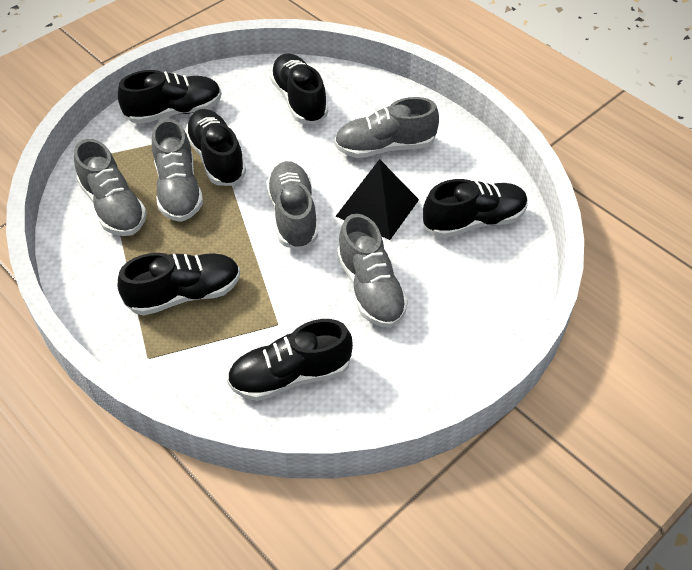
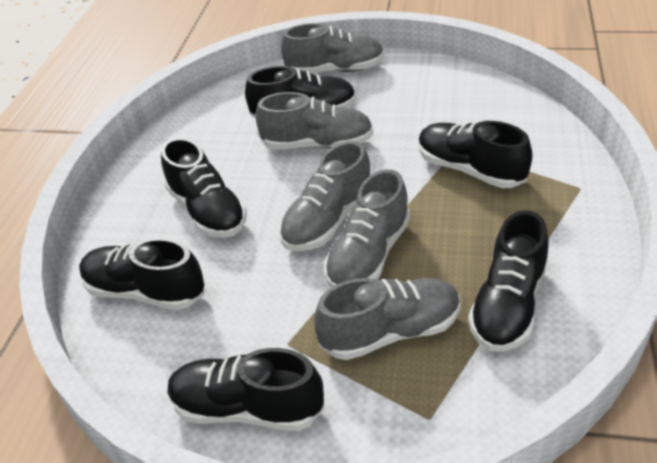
black pyramid: [336,159,419,240] = 1 -> none = 0

